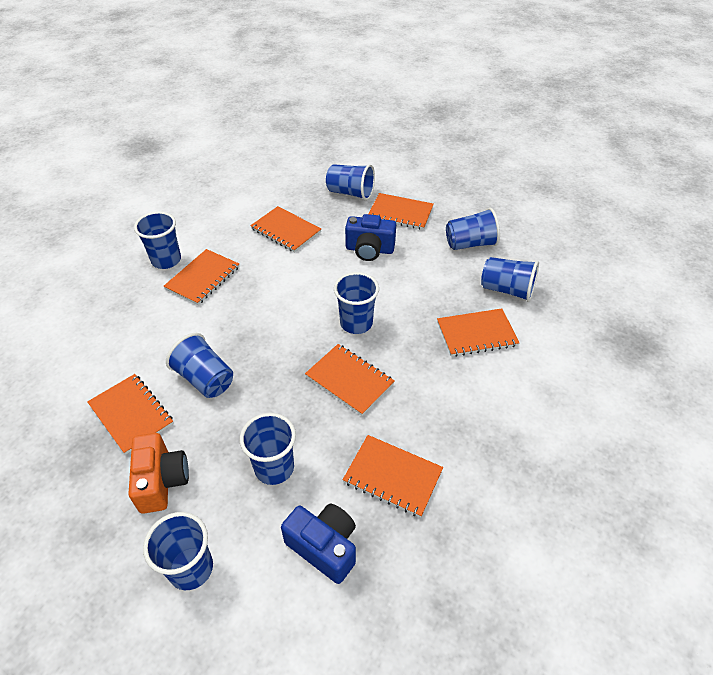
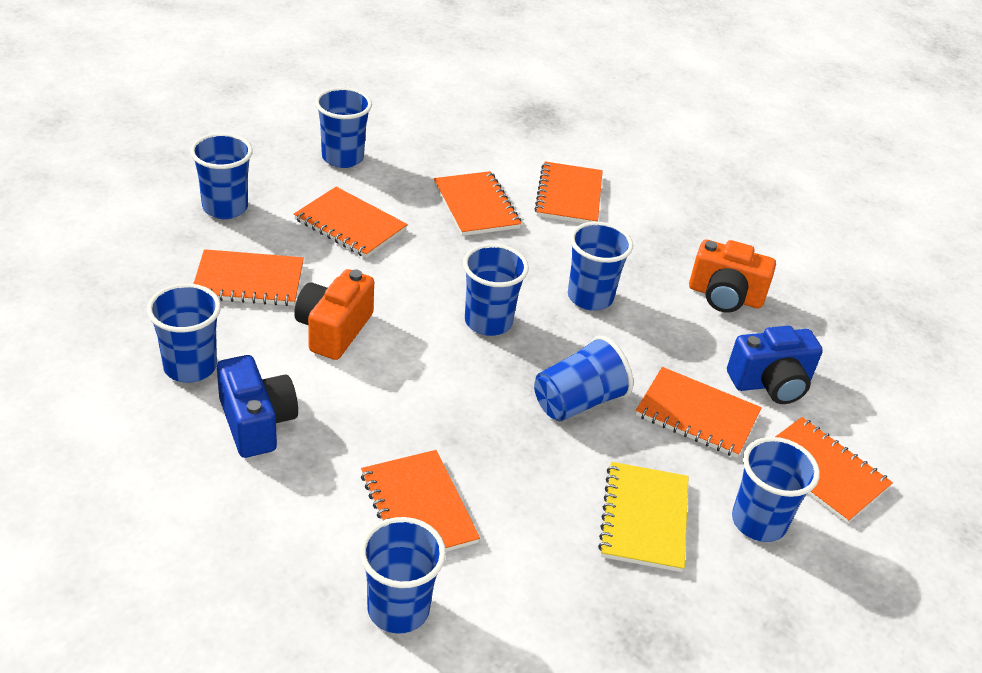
orange camera: [128,433,189,514] = 1 -> [294,269,374,360] [689,240,776,313] = 2
yellow notebook: none = 0 -> [598,462,689,572] = 1

